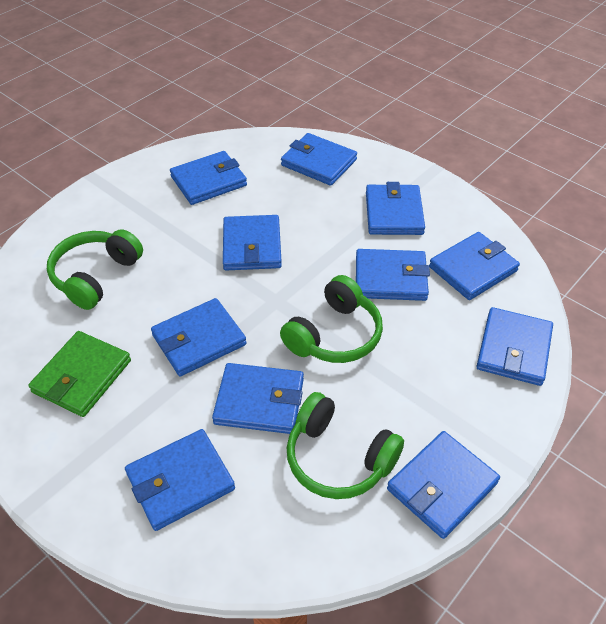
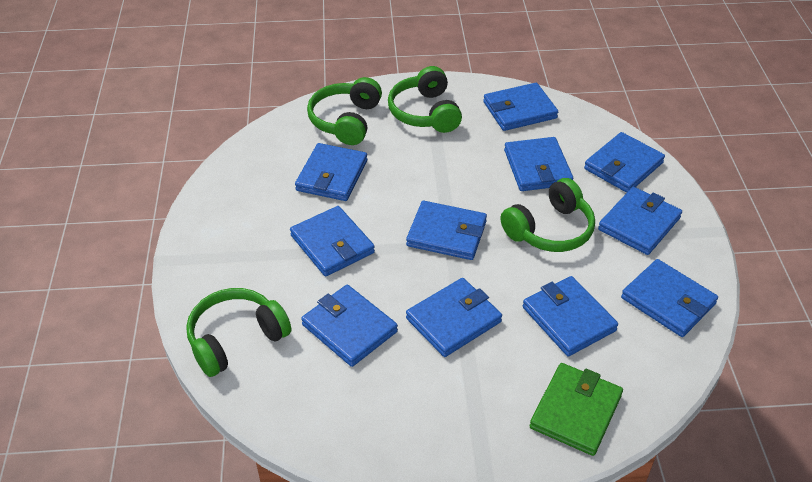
green headphones: [47,229,143,310] [280,275,383,363] [287,392,404,499] = 3 -> [186,288,291,377] [307,77,382,145] [388,66,462,133] [501,178,595,252] = 4

